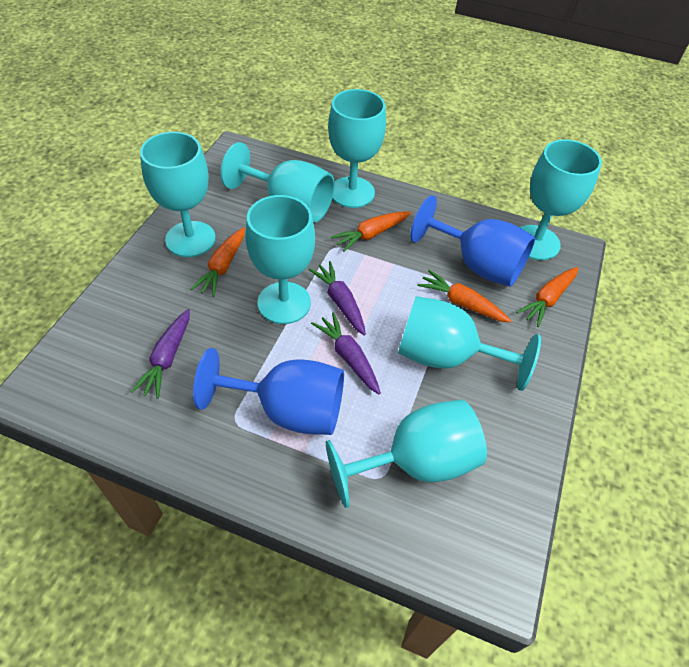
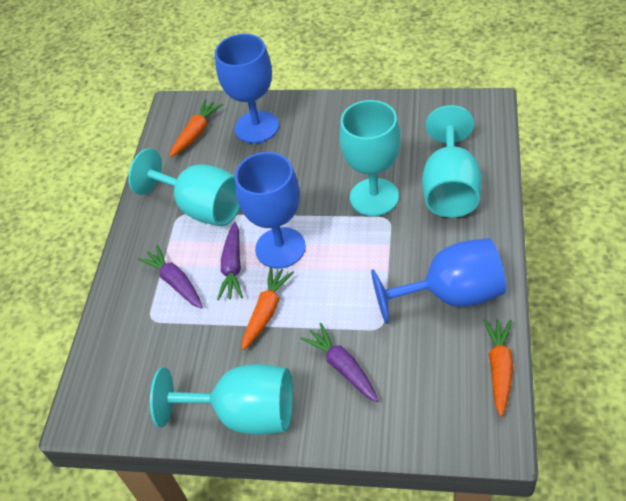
blue goblet: [193,348,344,435] [410,195,535,287] = 2 -> [215,34,279,143] [235,152,306,269] [371,238,506,324] = 3
orange carrot: [190,227,245,297] [331,211,411,252] [417,270,511,323] [516,267,578,327] = 4 -> [169,99,223,157] [242,266,294,350] [483,319,513,417] = 3
turquoise goblet: [140,132,216,257] [221,142,335,222] [245,195,315,324] [326,399,487,508] [328,89,386,208] [398,296,541,391] [520,139,602,260] = 7 -> [128,148,240,226] [150,364,293,435] [339,100,401,216] [422,105,482,218] = 4

